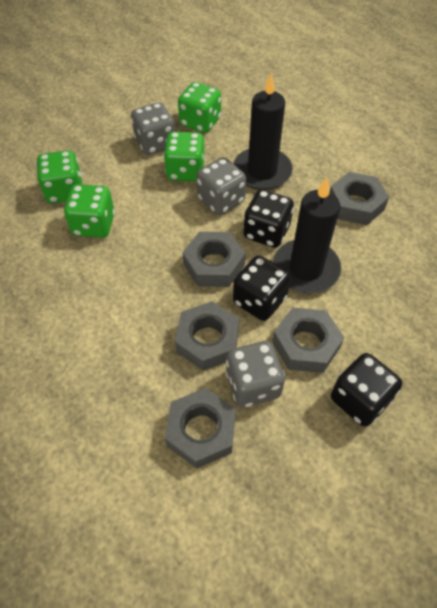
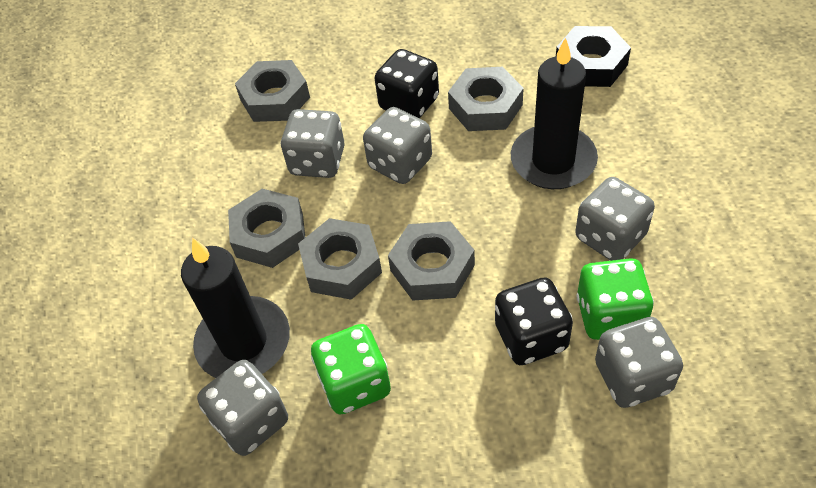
black dice: [233,255,291,321] [243,189,294,248] [331,353,402,427] = 3 -> [375,49,439,119] [495,278,573,365] = 2
black nut: none = 0 -> [556,26,631,87] = 1
green dice: [36,150,82,203] [64,184,115,238] [164,132,205,181] [178,82,221,133] = 4 -> [311,324,391,415] [576,258,654,340] = 2
grey dice: [131,103,175,155] [196,157,246,215] [226,341,285,407] = 3 -> [197,360,288,456] [281,109,345,178] [363,107,432,184] [575,177,655,261] [595,317,683,408] = 5

